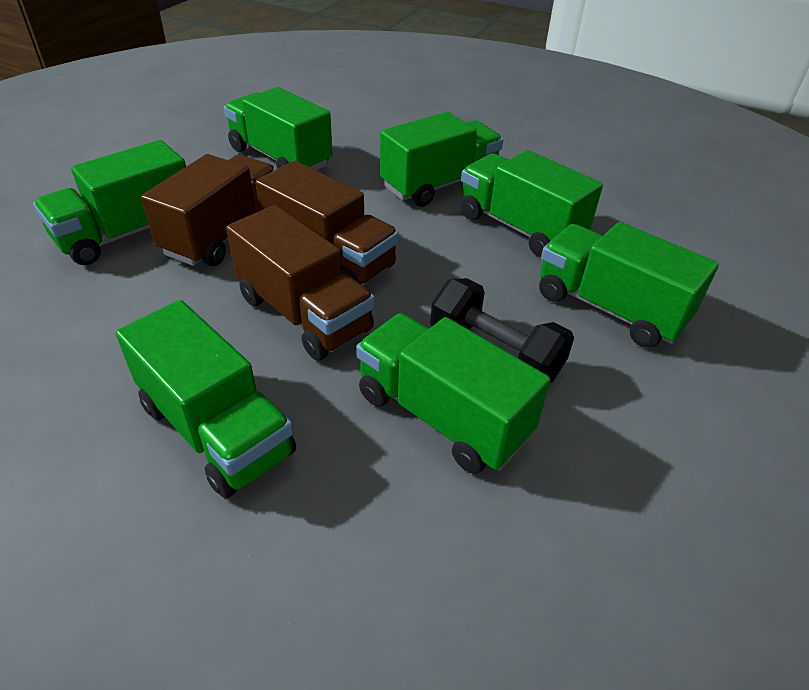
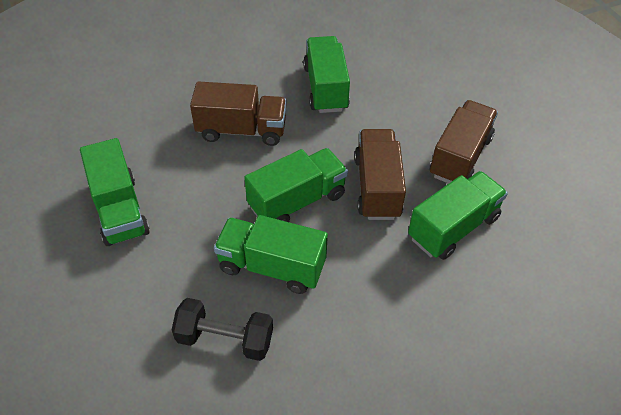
green truck: [33,140,186,265] [116,300,296,499] [224,87,333,171] [356,313,551,474] [380,112,503,207] [460,150,603,257] [539,222,719,348] = 7 -> [80,138,150,246] [214,215,328,294] [244,148,348,222] [303,36,350,113] [408,171,508,260] = 5

